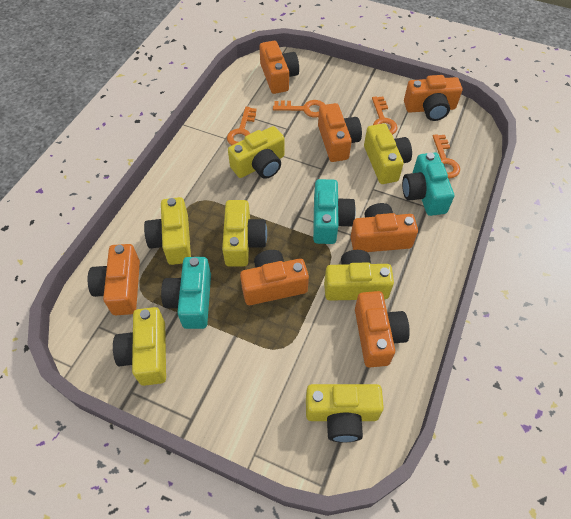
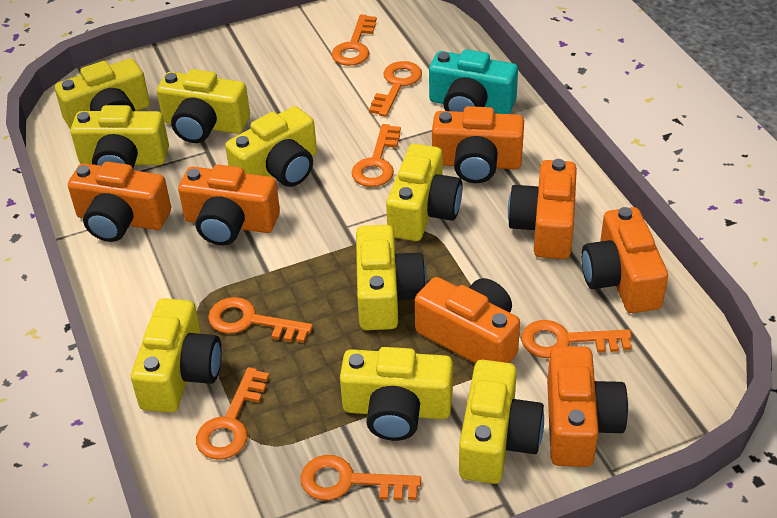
orange key: [227,107,257,145] [273,100,325,117] [372,97,397,135] [433,134,460,178] = 4 -> [196,367,269,460] [208,297,313,343] [301,455,421,501] [332,14,377,66] [351,124,401,187] [369,61,422,117] [521,320,632,358] = 7
turquoise camera: [161,257,211,329] [313,179,356,244] [402,152,454,216] = 3 -> [429,49,518,114] = 1
yellow camera: [113,307,166,386] [144,197,191,265] [222,200,267,267] [228,126,285,179] [306,384,384,442] [324,250,394,301] [364,123,412,184] = 7 -> [55,58,150,130] [71,105,169,169] [131,298,222,413] [157,69,250,143] [225,106,317,187] [340,347,453,441] [356,225,427,330] [386,144,463,241] [459,360,544,484] = 9

